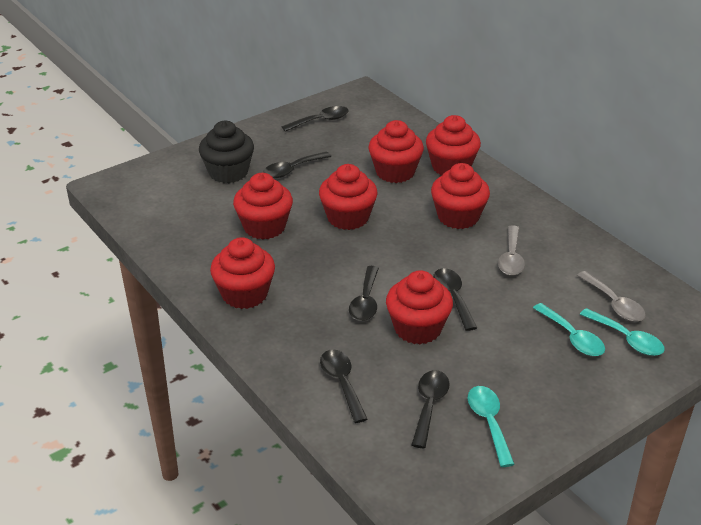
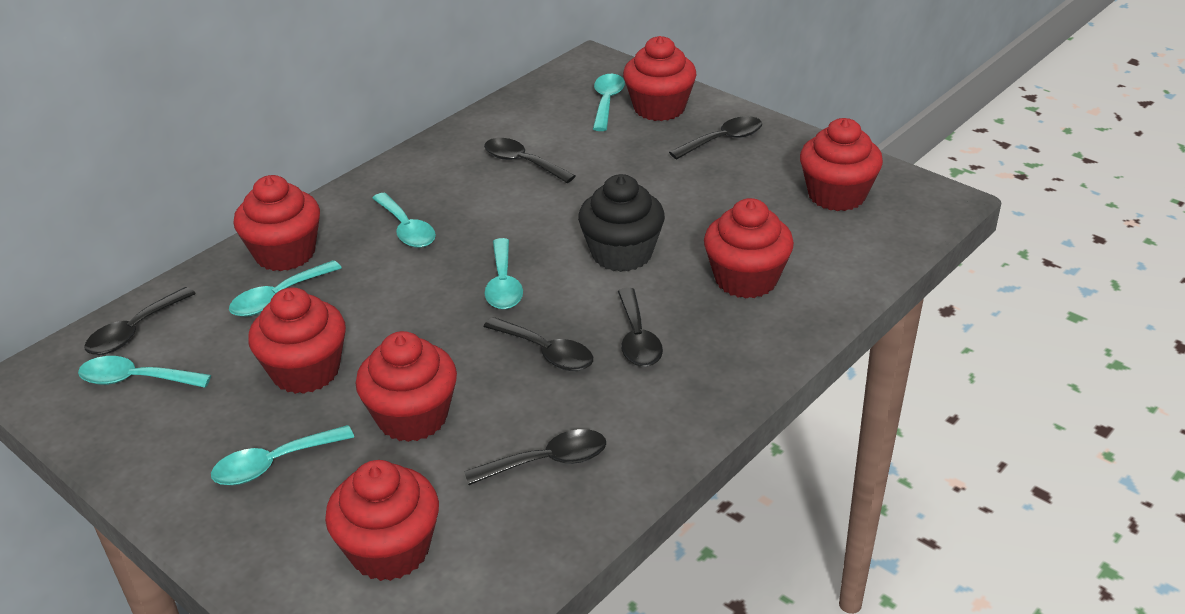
grey spoon: [498,225,525,276] [577,271,646,322] = 2 -> none = 0
turquoise spoon: [467,386,515,467] [533,303,605,356] [580,308,665,356] = 3 -> [78,356,211,388] [211,425,354,485] [229,260,342,317] [372,193,436,248] [484,238,523,309] [593,74,625,131] = 6

